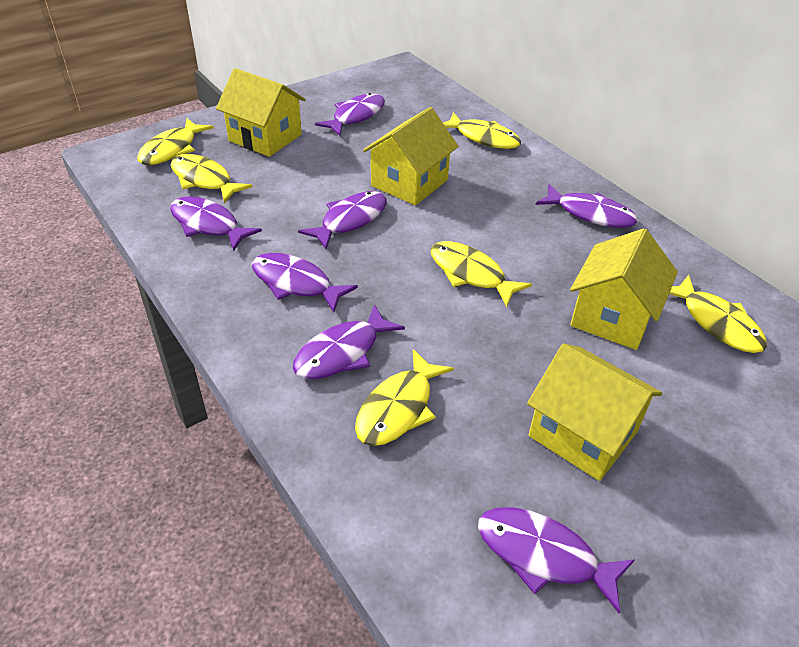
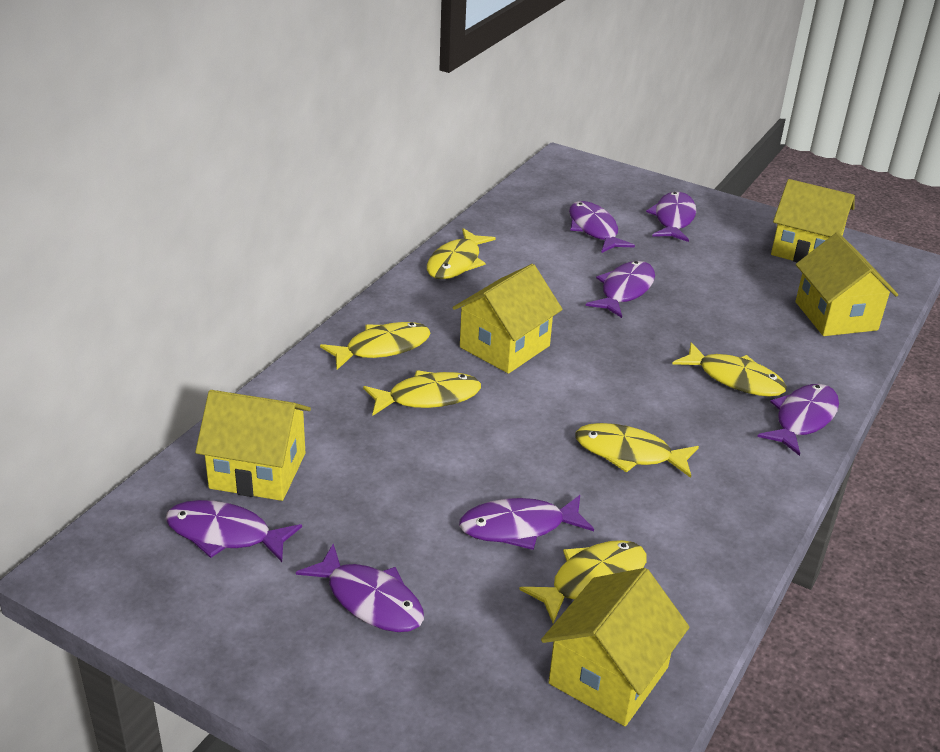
yellow house: [216,68,306,157] [363,107,458,206] [527,343,662,481] [570,228,678,350] = 4 -> [195,390,311,501] [452,264,563,374] [541,568,689,726] [771,179,855,262] [795,233,898,336] = 5

